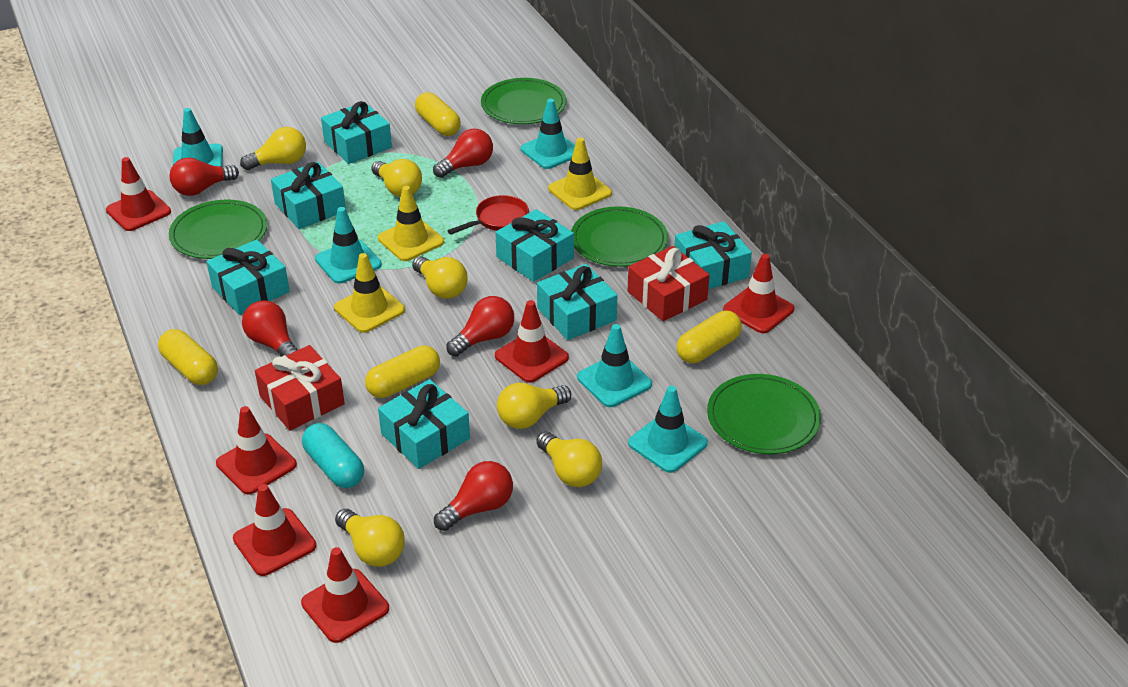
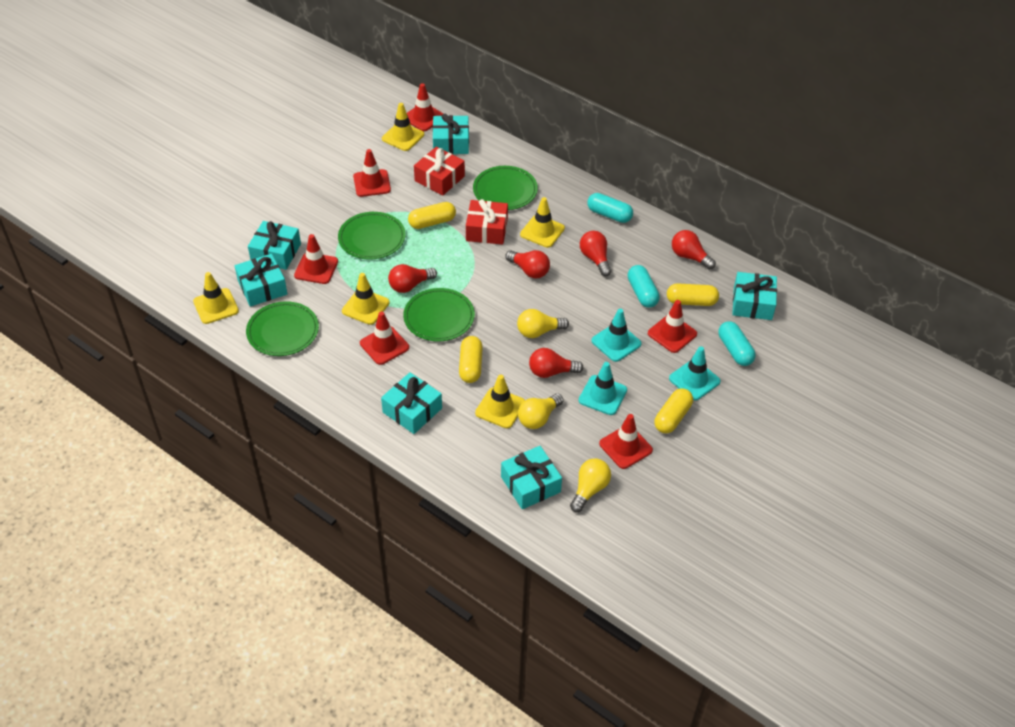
red pan: [448,195,529,235] = 1 -> none = 0
turquoise capsule: [302,423,364,488] = 1 -> [587,193,633,223] [628,265,660,308] [719,321,756,366] = 3
turquoise gift: [206,240,290,315] [271,162,346,229] [321,101,392,164] [378,379,470,469] [495,209,574,282] [537,264,618,340] [674,221,752,289] = 7 -> [235,254,287,307] [248,221,301,270] [381,372,442,434] [433,114,469,154] [501,446,562,509] [732,272,777,320] = 6
turquoise traffic cone: [173,108,223,166] [315,207,382,284] [521,99,575,169] [577,324,652,407] [628,386,708,473] = 5 -> [579,362,627,415] [591,309,642,362] [669,346,721,400] = 3
yellow light bulb: [240,127,306,170] [335,509,405,567] [371,159,422,197] [412,256,468,299] [497,383,571,429] [536,432,602,487] = 6 -> [517,309,569,338] [518,393,564,429] [570,458,611,512] = 3
yellow traffic cone: [334,253,405,333] [378,186,444,261] [548,138,612,210] = 3 -> [193,272,239,324] [342,273,390,325] [382,103,424,151] [475,375,525,428] [520,197,565,248] = 5

